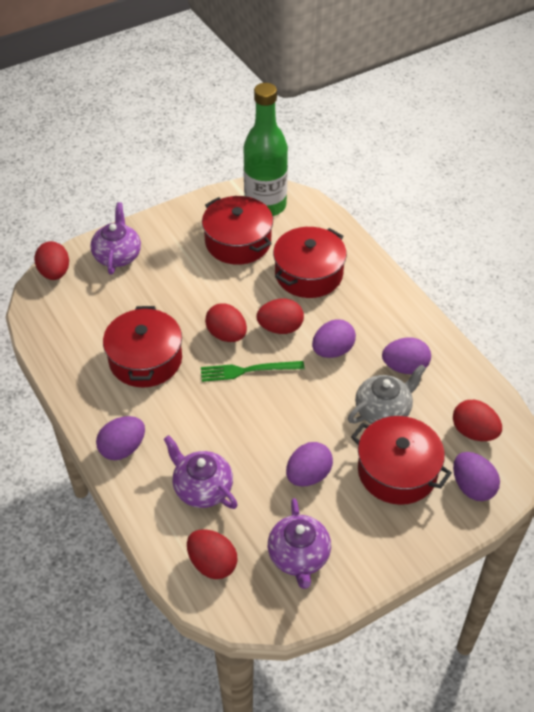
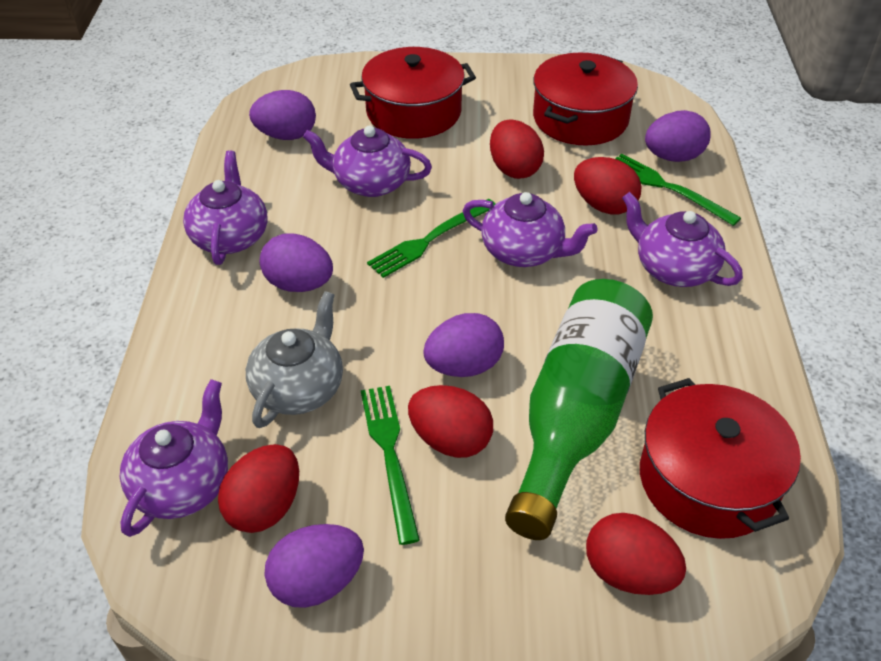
green fork: [201,361,304,382] = 1 -> [361,386,420,545] [367,199,496,278] [615,154,741,226] = 3
purple teapot: [90,202,141,275] [164,435,238,509] [268,498,331,589] = 3 -> [120,379,228,537] [183,150,267,265] [303,126,432,197] [463,192,597,267] [622,192,743,287] = 5
red pot: [103,306,182,387] [202,196,273,265] [273,227,347,298] [351,416,452,505] = 4 -> [350,47,476,139] [533,53,638,145] [640,378,801,539] = 3

